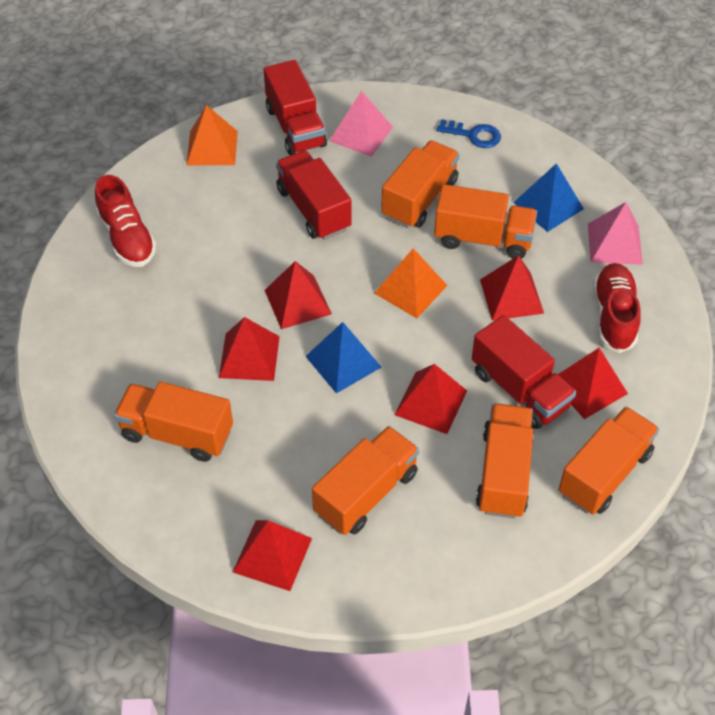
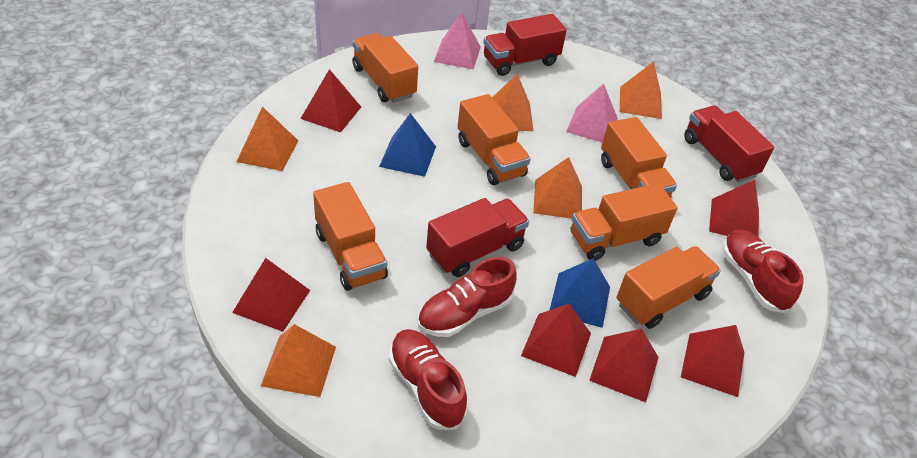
blue key: [437,119,501,148] = 1 -> none = 0
orange pyramid: [186,105,238,165] [374,248,448,318] = 2 -> [236,106,298,171] [261,324,336,397] [492,74,533,131] [533,157,582,219] [620,61,662,119] = 5
red shoe: [95,175,157,267] [593,263,641,353] = 2 -> [389,329,467,430] [417,257,516,337] [722,230,804,313] = 3

